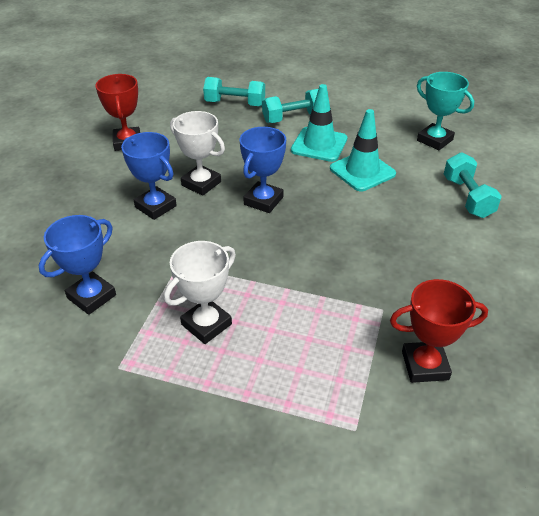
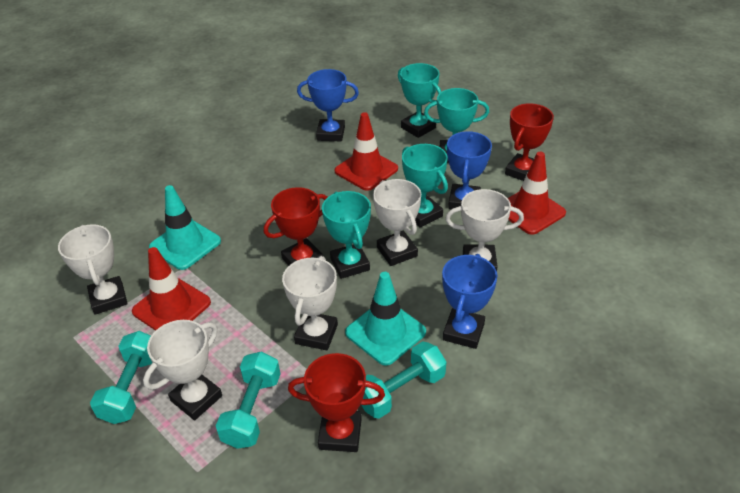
red traffic cone: none = 0 -> [132,247,211,331] [335,112,398,191] [508,152,566,235] = 3
red trophy: [95,74,140,151] [390,279,488,383] = 2 -> [264,187,328,266] [288,353,385,452] [505,103,554,181] = 3
turquoise trophy: [417,72,474,150] = 1 -> [322,191,371,279] [398,63,442,138] [402,144,448,227] [424,88,489,163] = 4
white trophy: [164,241,236,344] [170,111,225,196] = 2 -> [58,224,128,315] [143,320,222,420] [282,256,338,350] [373,179,421,266] [445,189,524,271] = 5

